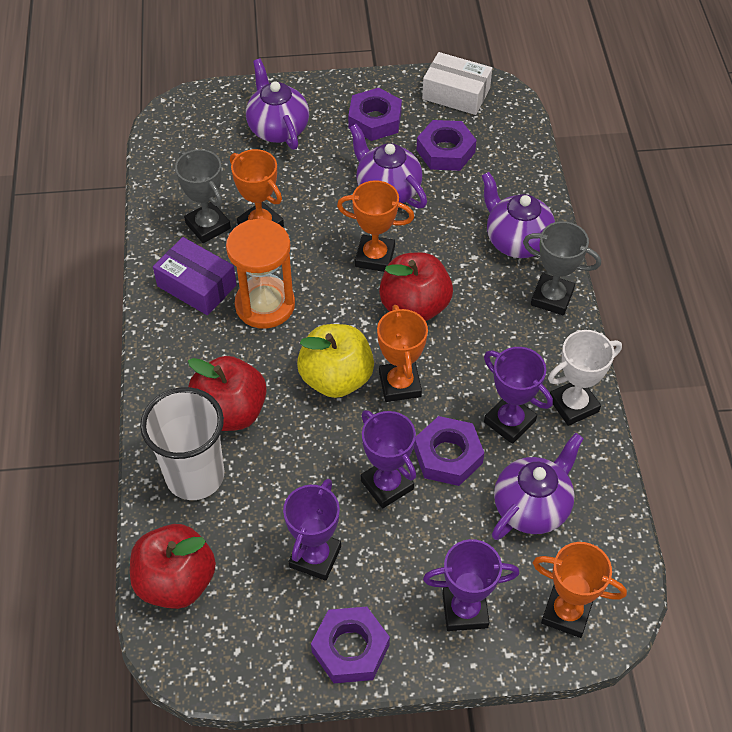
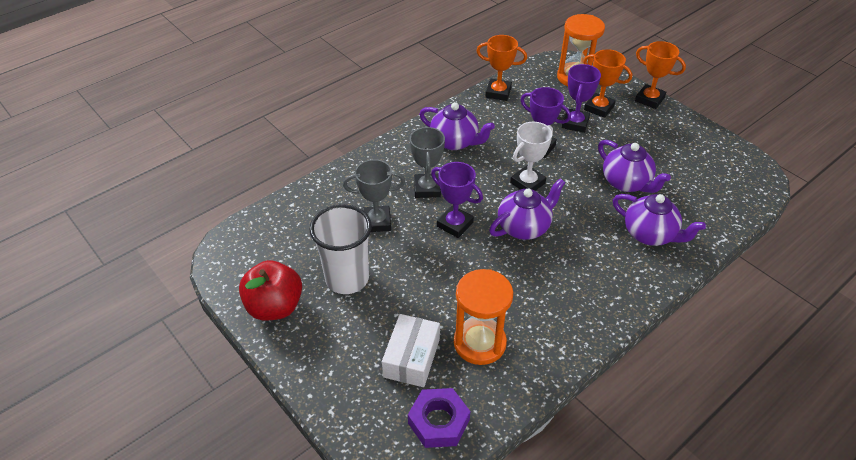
orange hourglass: [226,219,295,328] = 1 -> [454,269,513,365] [557,14,605,86] = 2
orange trophy: [230,149,284,227] [337,180,414,272] [377,305,428,402] [533,542,627,638] = 4 -> [477,35,527,101] [583,49,632,118] [635,41,686,109] = 3
purple box: [153,237,237,315] = 1 -> none = 0
purple nut: [311,607,390,683] [348,88,402,141] [414,416,484,486] [417,120,477,171] = 4 -> [408,388,470,448] = 1
purple trophy: [283,479,341,581] [361,410,416,508] [423,539,519,631] [484,347,553,444] = 4 -> [431,162,483,238] [520,87,571,158] [562,64,601,133] = 3
red apple: [130,524,216,609] [188,356,267,431] [379,252,453,321] = 3 -> [239,260,302,321] = 1
yellow apple: [297,324,374,398] = 1 -> none = 0

